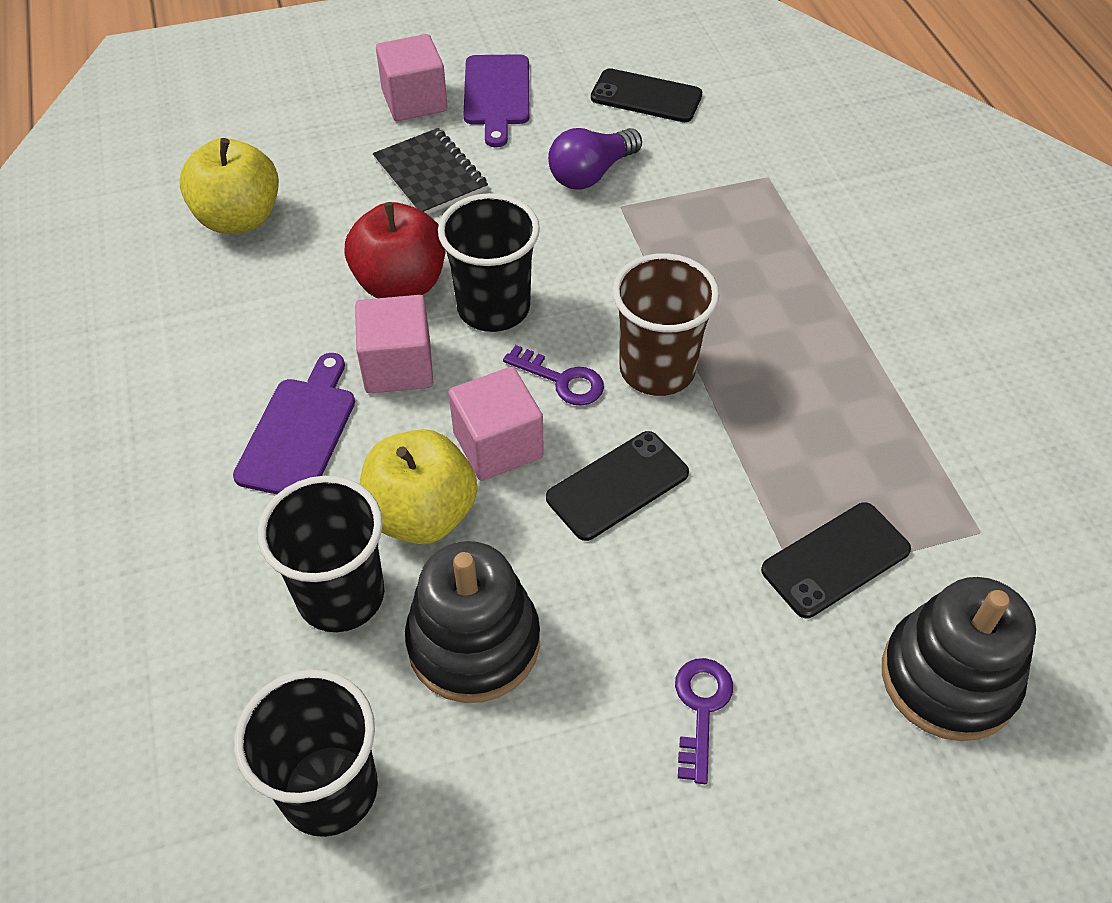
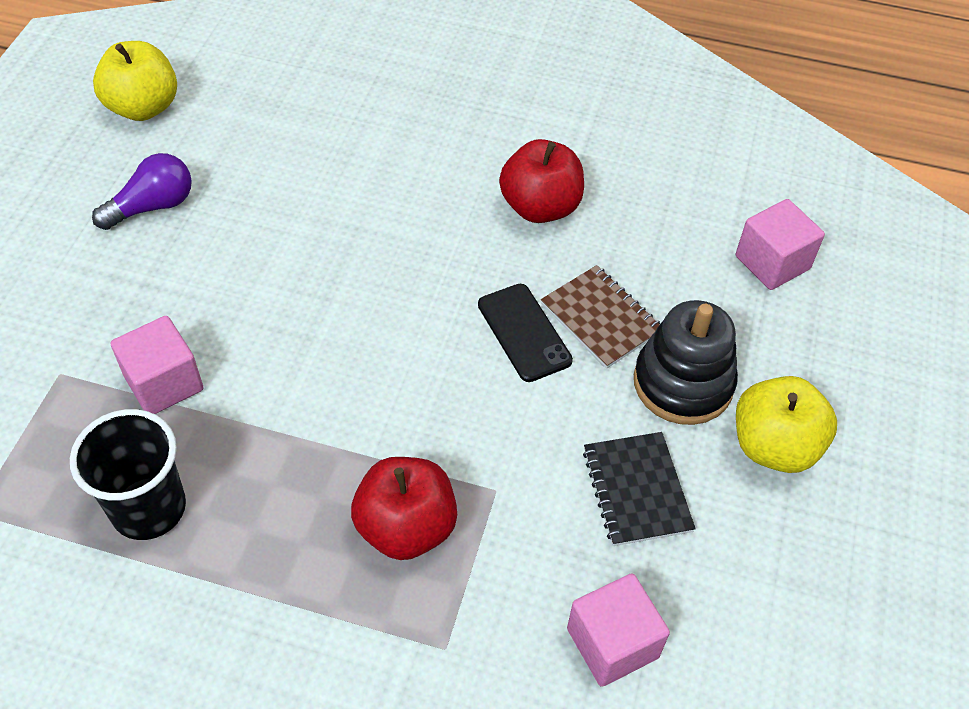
black cup: [234,669,378,837] [258,476,384,632] [438,193,540,332] = 3 -> [70,409,186,540] = 1
black phone: [546,431,689,541] [591,68,703,122] [761,502,911,618] = 3 -> [478,284,573,382] = 1
black stacking toy: [405,541,540,703] [882,577,1036,741] = 2 -> [634,300,738,425] = 1
brown cup: [612,253,719,396] = 1 -> none = 0
brown notebook: none = 0 -> [541,265,660,369] = 1
purple cutting board: [233,353,355,495] [463,54,530,147] = 2 -> none = 0
purple key: [503,345,604,406] [675,658,733,784] = 2 -> none = 0
red apple: [345,202,446,298] = 1 -> [351,457,457,560] [499,139,584,223] = 2

